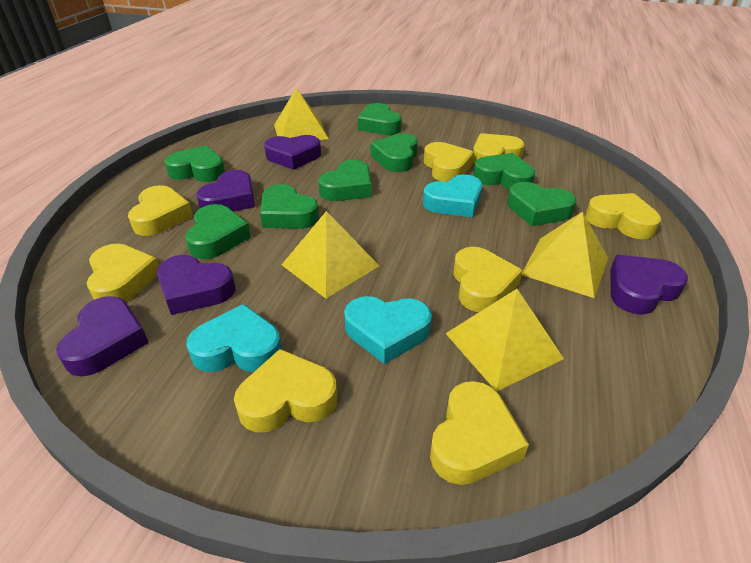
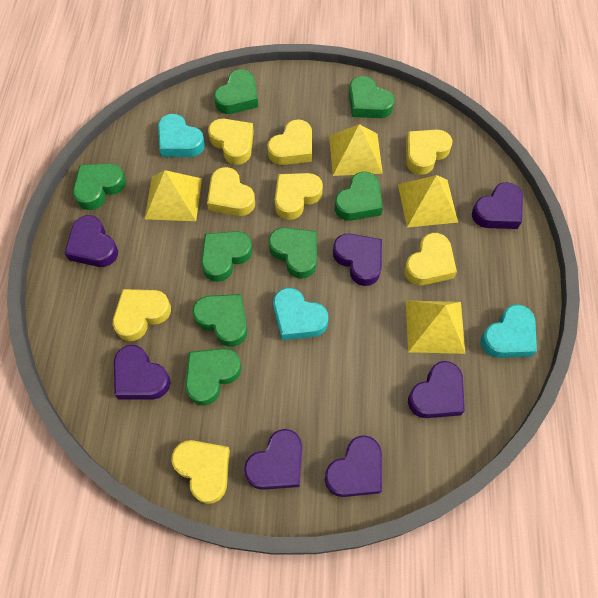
purple heart: [56,296,149,376] [157,255,235,315] [196,170,255,212] [264,135,321,170] [610,255,688,315] = 5 -> [64,215,118,267] [114,345,171,399] [244,429,302,490] [325,435,382,497] [333,234,382,286] [408,361,465,418] [472,182,523,229] = 7

